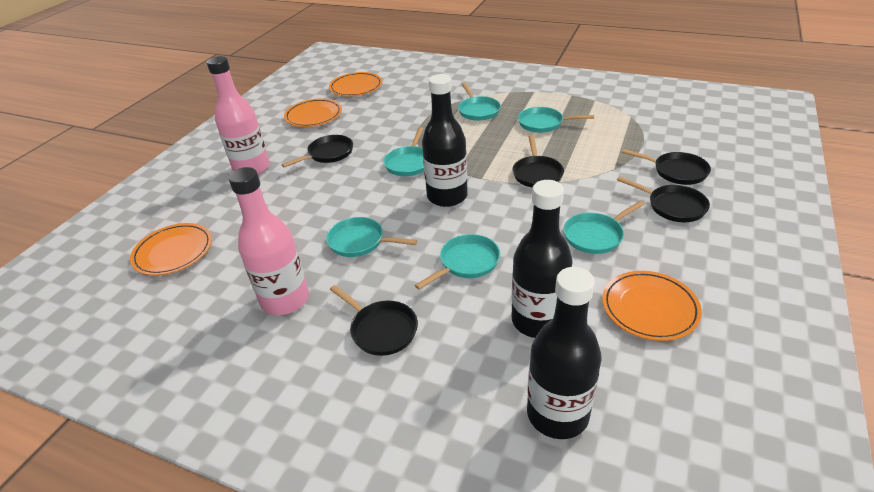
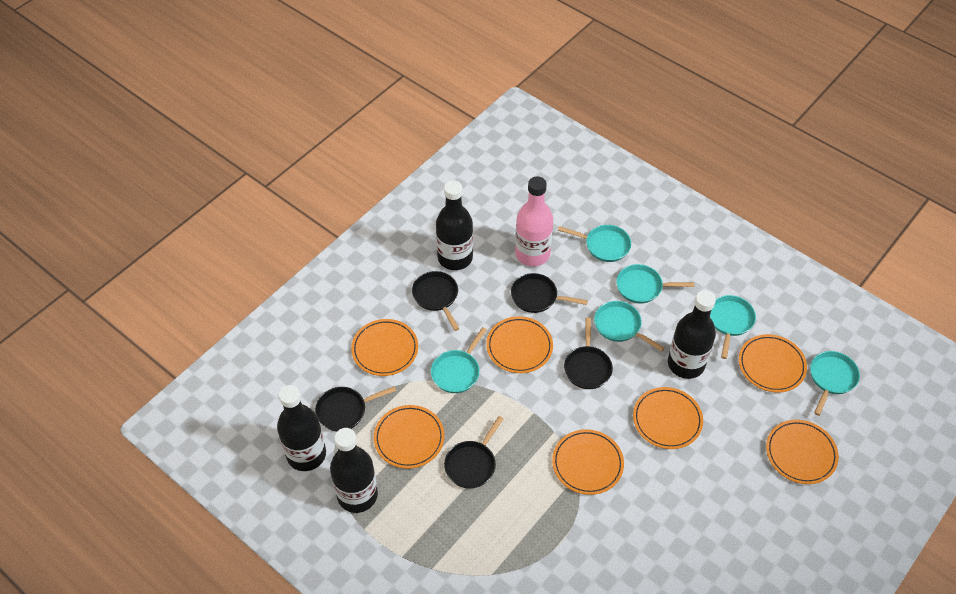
black bottle: [422,74,468,207] [512,180,573,338] [527,267,601,439] = 3 -> [277,385,326,471] [330,428,378,513] [436,180,473,270] [668,290,716,379] = 4
orange plate: [130,223,212,275] [284,99,342,127] [329,72,382,97] [602,271,702,341] = 4 -> [351,319,418,376] [374,405,444,469] [486,316,553,373] [552,429,624,495] [633,387,703,449] [739,334,807,393] [766,420,839,484] = 7
pink bottle: [207,56,270,175] [228,167,309,315] = 2 -> [515,176,553,266] = 1

